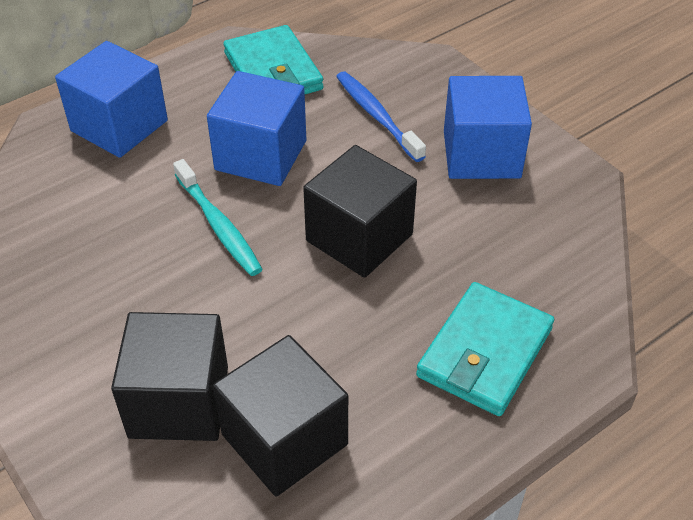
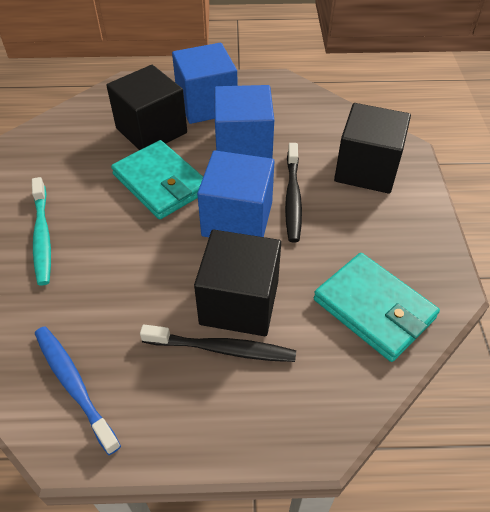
black toothbrush: none = 0 -> [140,325,296,362] [285,143,302,242] = 2

